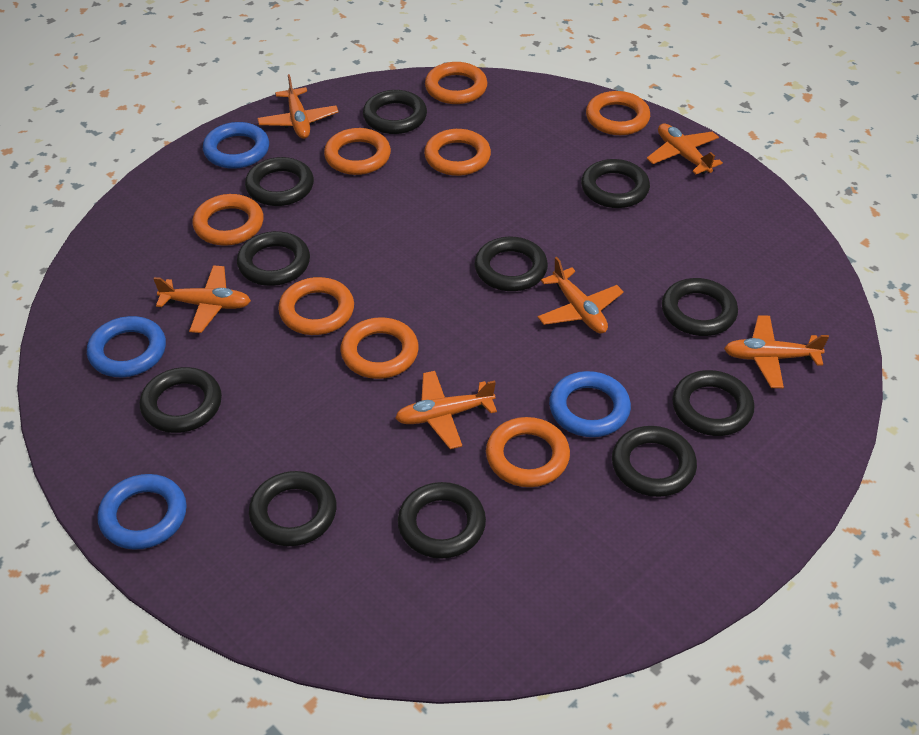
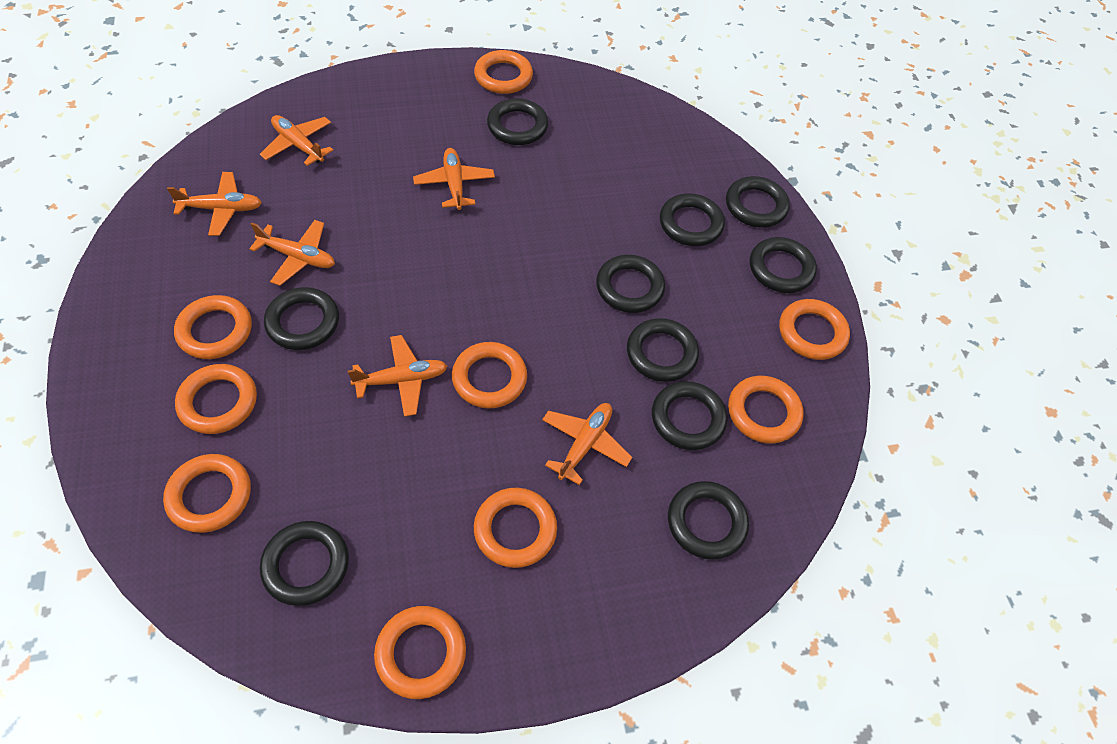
black ring: [140,367,222,433] [237,231,310,286] [245,157,314,206] [249,471,337,546] [363,90,427,134] [398,482,486,559] [475,237,548,291] [581,159,650,208] [612,426,697,497] [662,278,738,336] [672,370,754,436] = 11 -> [260,521,349,606] [264,287,339,350] [487,98,548,145] [596,255,665,313] [627,318,699,382] [652,381,727,450] [660,193,725,246] [668,481,749,560] [726,176,790,228] [750,237,817,293] = 10
blue ring: [87,316,166,377] [97,474,187,550] [203,122,269,169] [549,371,631,437] = 4 -> none = 0
orange ring: [192,194,264,246] [278,277,354,335] [324,128,391,175] [341,317,419,379] [424,129,491,176] [425,62,487,104] [486,417,570,487] [586,91,650,135] = 8 -> [163,454,251,533] [174,295,252,359] [175,364,257,434] [374,606,466,699] [452,342,527,409] [474,50,533,94] [474,488,557,568] [728,376,804,444] [779,299,850,360] = 9

